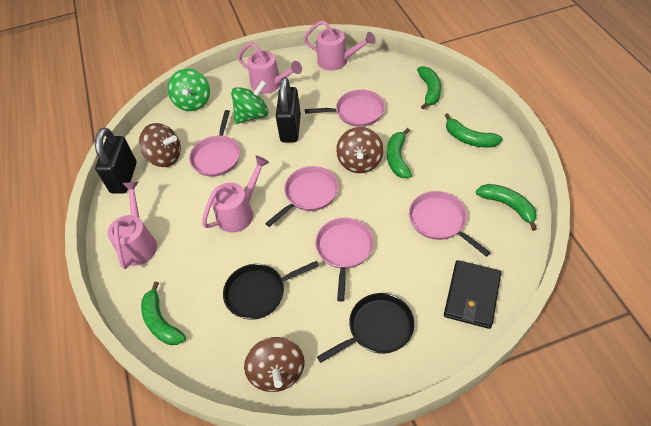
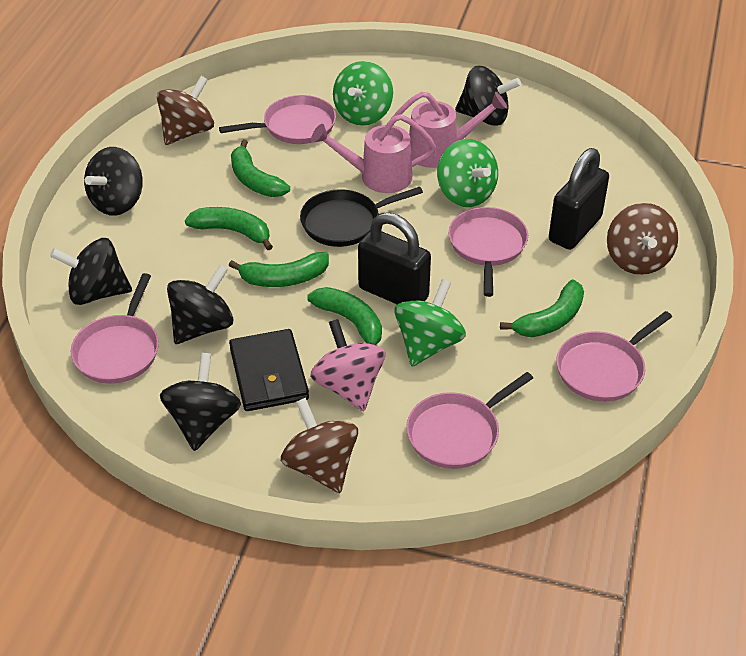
black pan: [223,261,319,320] [317,293,415,363] = 2 -> [300,187,423,247] = 1
black spinning top: none = 0 -> [50,238,132,305] [84,147,143,216] [160,353,241,451] [167,265,234,344] [455,66,521,126] = 5
green spinning top: [167,68,210,111] [231,80,268,124] = 2 -> [333,61,393,126] [394,279,466,367] [437,139,498,207] = 3
pink spinning top: none = 0 -> [310,319,386,411] = 1
pink watering can: [108,182,157,269] [202,156,269,233] [238,42,302,94] [304,20,376,71] = 4 -> [311,114,436,193] [390,92,507,168] = 2

